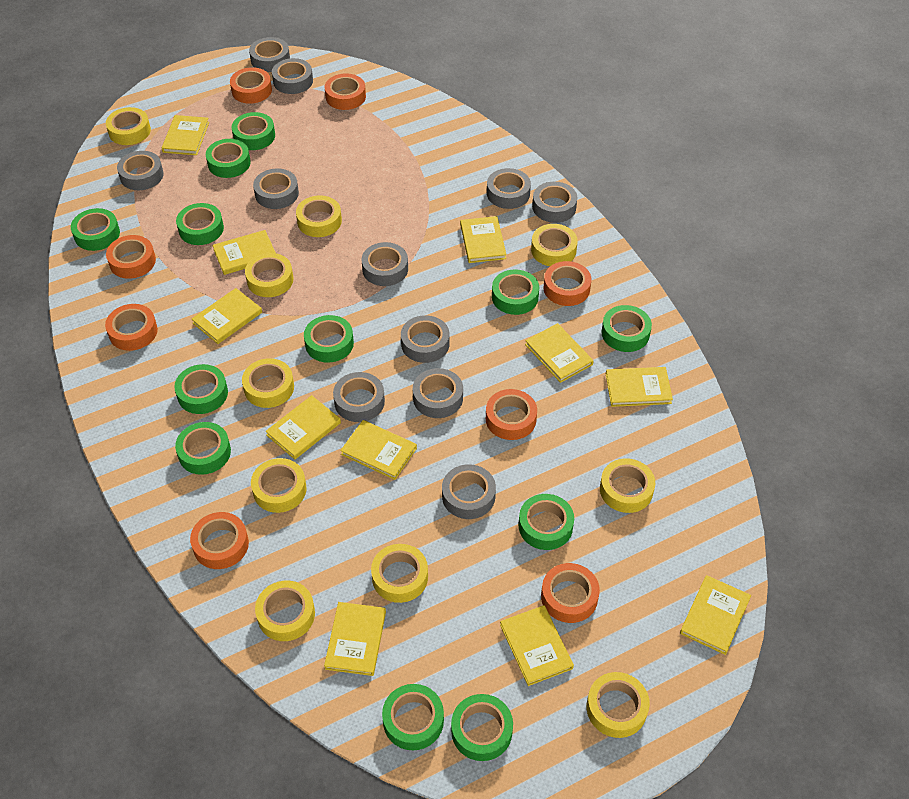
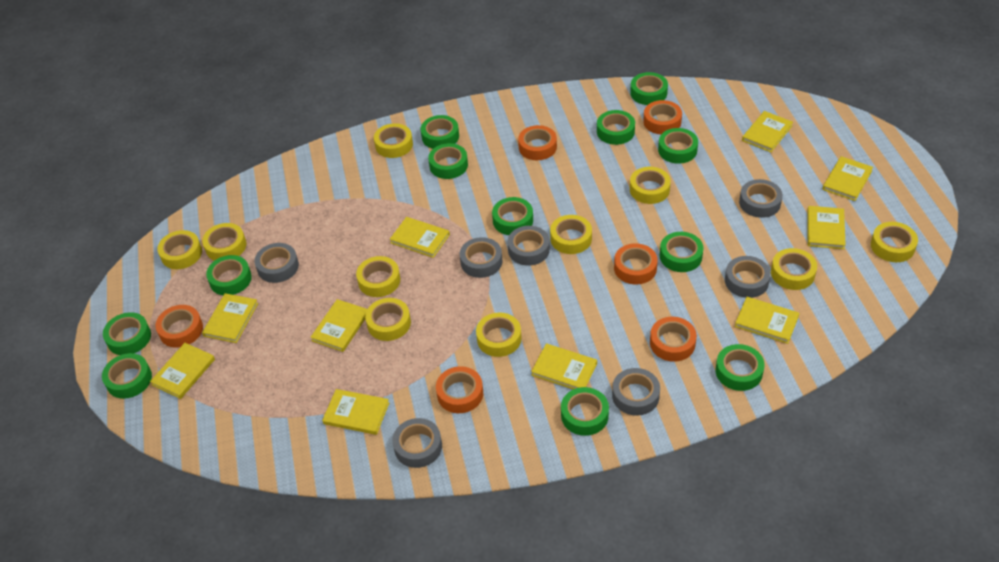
grey tape: [117,151,164,190] [249,37,290,72] [253,168,299,209] [272,58,313,94] [333,372,385,422] [361,242,408,286] [401,315,450,363] [413,368,463,418] [442,464,496,519] [487,168,531,209] [532,182,577,223] = 11 -> [254,243,299,283] [392,418,442,468] [460,237,503,278] [507,226,550,266] [612,368,660,416] [725,256,771,298] [739,179,783,218] = 7
orange tape: [105,304,158,351] [106,235,156,279] [190,512,249,569] [230,67,272,104] [325,73,366,110] [486,389,537,440] [541,563,600,623] [544,261,591,306] = 8 -> [155,305,203,348] [436,366,483,413] [518,125,557,160] [614,243,658,285] [643,100,682,134] [650,317,697,362] = 6
yellow book: [162,115,209,155] [192,288,262,344] [212,230,276,275] [265,395,341,460] [324,602,386,676] [340,420,417,480] [460,216,507,263] [500,605,574,686] [525,323,593,383] [606,367,673,407] [680,575,751,655] = 11 -> [150,343,215,399] [202,293,258,343] [310,299,367,352] [322,389,389,435] [390,217,450,258] [531,343,597,389] [735,297,799,344] [742,111,793,152] [807,206,846,249] [823,156,873,201] = 10

